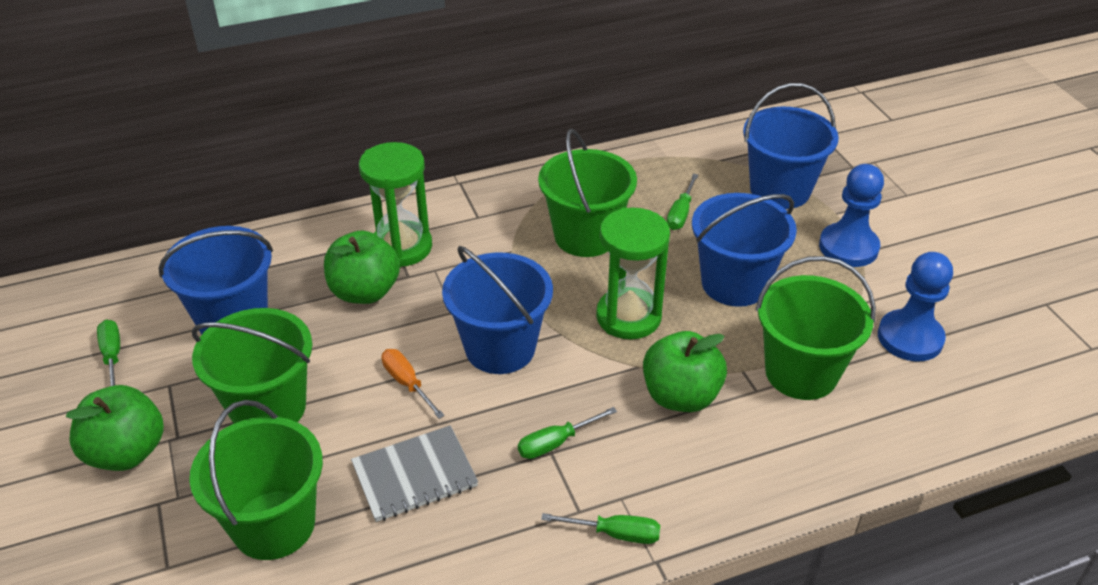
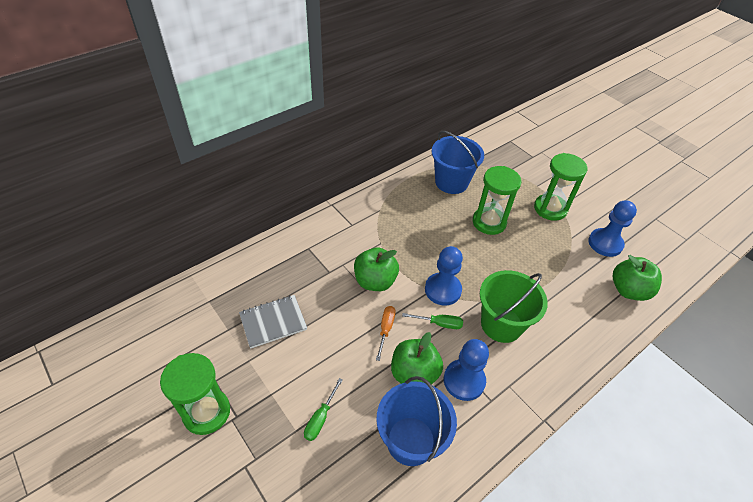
blue bucket: [158,226,273,334] [442,246,553,374] [692,193,797,307] [743,83,839,209] = 4 -> [376,376,457,466] [432,131,484,194] = 2
blue pawn: [819,164,884,267] [878,252,953,361] = 2 -> [425,246,463,305] [444,339,489,401] [588,200,637,257] = 3
green bucket: [189,400,323,560] [192,308,312,424] [538,129,637,257] [756,256,876,400] = 4 -> [480,270,548,343] = 1
green hourglass: [359,142,432,267] [596,207,670,339] = 2 -> [160,353,230,435] [473,166,522,235] [534,153,588,221] = 3
green screwdriver: [97,320,120,386] [518,407,617,459] [541,513,660,544] [667,174,698,230] = 4 -> [304,378,343,441] [402,313,463,329] = 2

